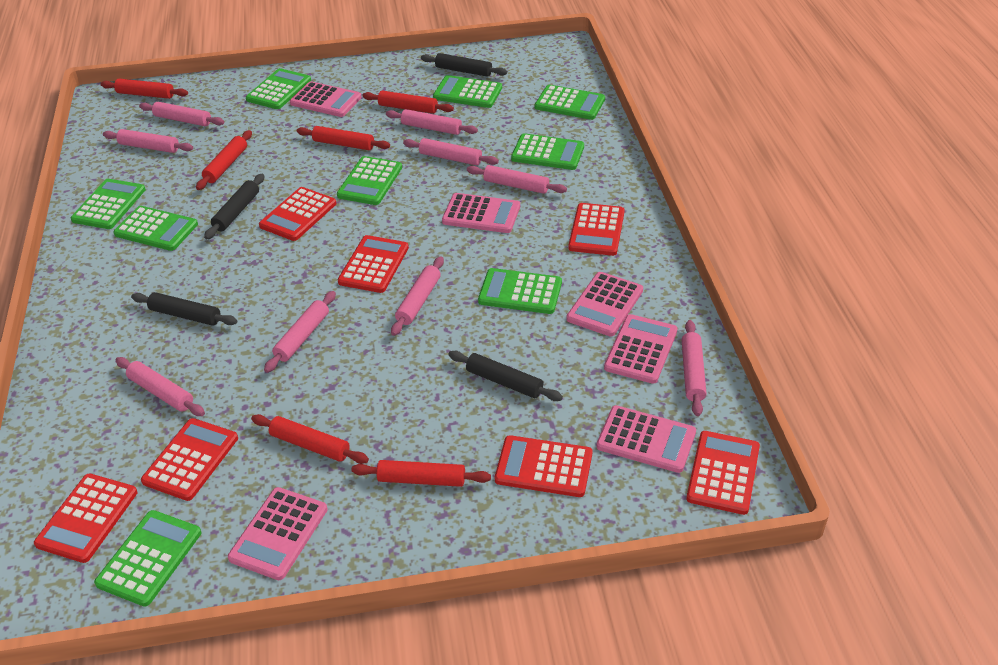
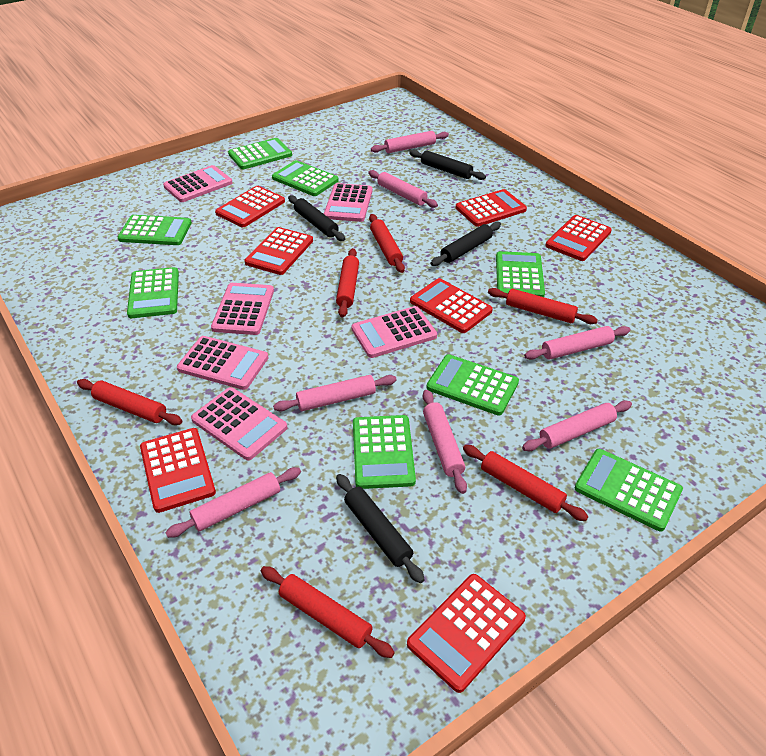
green calculator: [71,179,146,229] [94,510,201,607] [113,206,198,251] [246,68,311,109] [337,156,402,205] [433,75,502,108] [478,268,562,314] [511,133,584,170] [535,85,605,120] = 9 -> [118,215,192,245] [127,267,179,318] [228,138,292,169] [272,160,339,196] [353,415,416,489] [427,354,519,416] [496,251,545,297] [575,449,683,531] = 8
pink rolling pin: [103,129,193,153] [116,357,205,416] [139,102,224,126] [264,291,336,373] [386,109,478,135] [391,256,444,336] [403,138,499,165] [467,165,567,194] [682,320,707,416] = 9 -> [165,467,301,538] [273,375,397,411] [368,170,438,208] [371,131,449,153] [423,390,467,494] [522,400,632,451] [524,326,631,360] = 7

